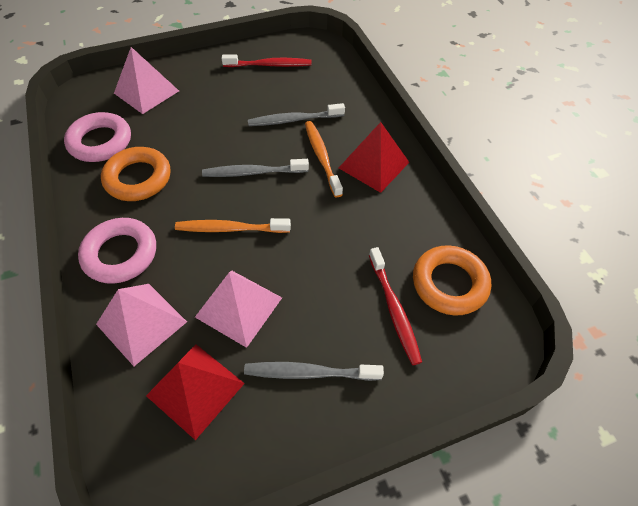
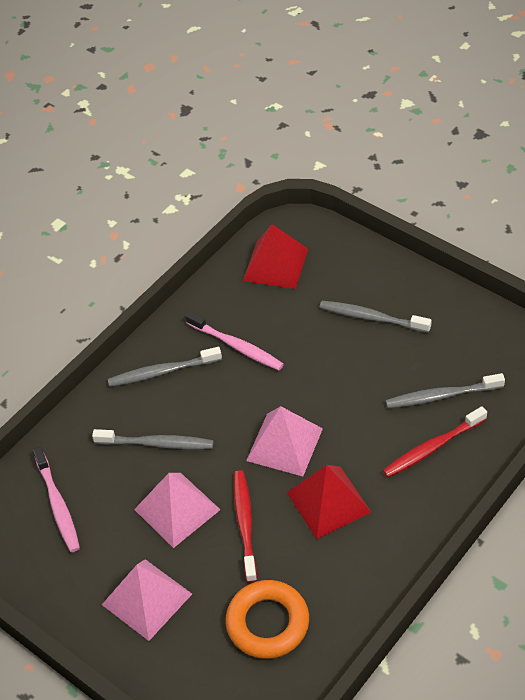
grey toothbrush: [202,159,309,177] [244,362,384,381] [248,103,345,126] = 3 -> [92,429,213,449] [108,347,222,387] [320,301,432,333] [386,373,505,408] = 4
orange ring: [101,147,171,201] [413,245,491,316] = 2 -> [225,580,309,659] = 1
orange toothbrush: [175,218,291,233] [305,121,343,197] = 2 -> none = 0
pink ring: [64,112,131,162] [78,218,156,284] = 2 -> none = 0
pink toothbrush: none = 0 -> [33,447,80,552] [186,311,284,370] = 2

